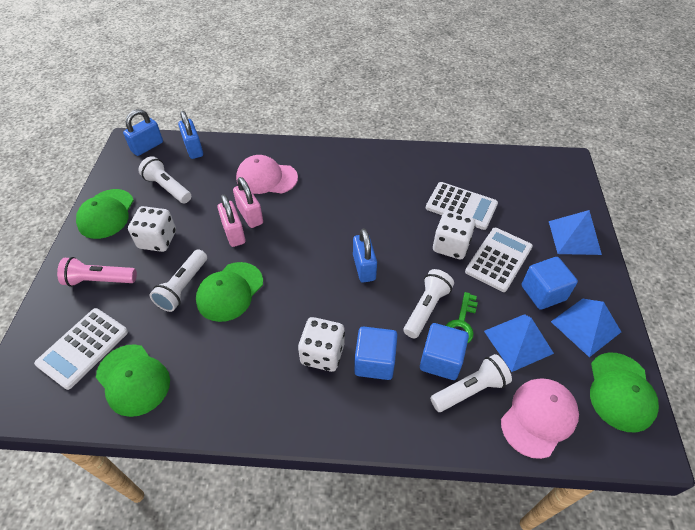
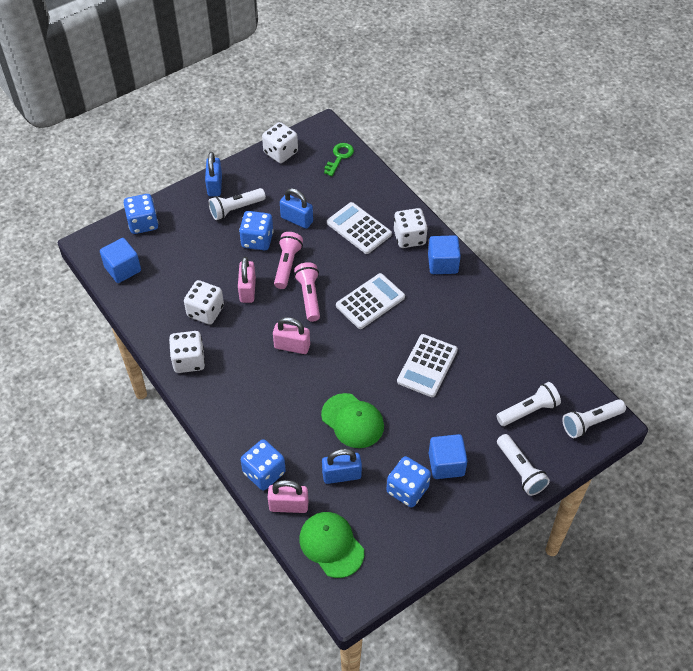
blue dice: none = 0 -> [123,194,158,234] [239,211,274,250] [241,439,286,490] [386,456,431,507] = 4
blue pyramid: [484,314,554,372] [549,210,602,255] [551,299,621,357] = 3 -> none = 0
green cap: [76,189,134,239] [96,344,170,417] [196,262,263,322] [590,353,659,432] = 4 -> [299,512,364,578] [321,393,384,448] = 2
pink cap: [236,155,298,194] [501,378,579,459] = 2 -> none = 0
pink flashlight: [57,257,137,287] = 1 -> [274,232,303,289] [294,262,320,322] = 2
pink padlock: [218,195,246,247] [233,177,263,228] = 2 -> [238,257,256,303] [268,480,308,513] [273,317,310,354] = 3
white dice: [128,206,176,252] [298,317,345,372] [433,211,475,260] = 3 -> [169,331,205,373] [184,280,224,325] [262,122,298,163] [394,208,428,248] = 4

